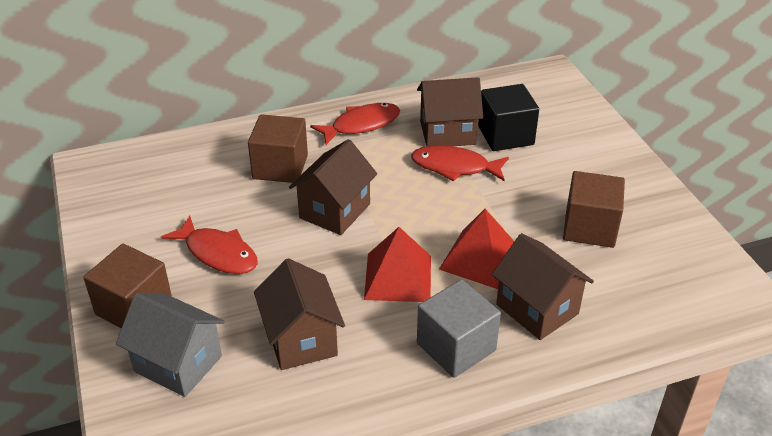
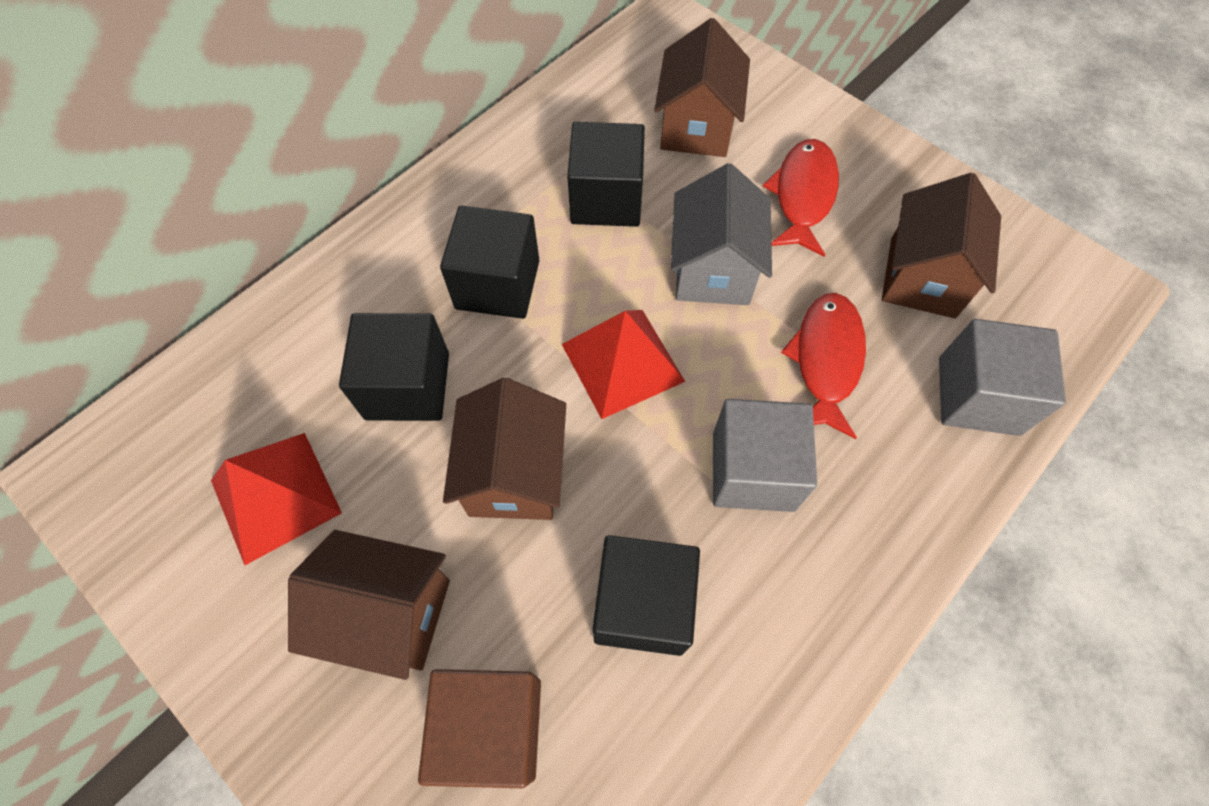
black cube: [478,84,539,151] = 1 -> [339,313,449,421] [440,206,539,319] [567,122,645,227] [593,535,700,656] = 4
brown cube: [83,244,172,328] [248,114,308,183] [563,171,625,248] = 3 -> [418,669,541,788] = 1
grey cube: [417,279,501,378] = 1 -> [713,399,817,512] [939,319,1066,436] = 2
red fish: [161,215,258,274] [310,103,400,145] [411,145,509,181] = 3 -> [763,139,839,257] [781,293,866,439] = 2

